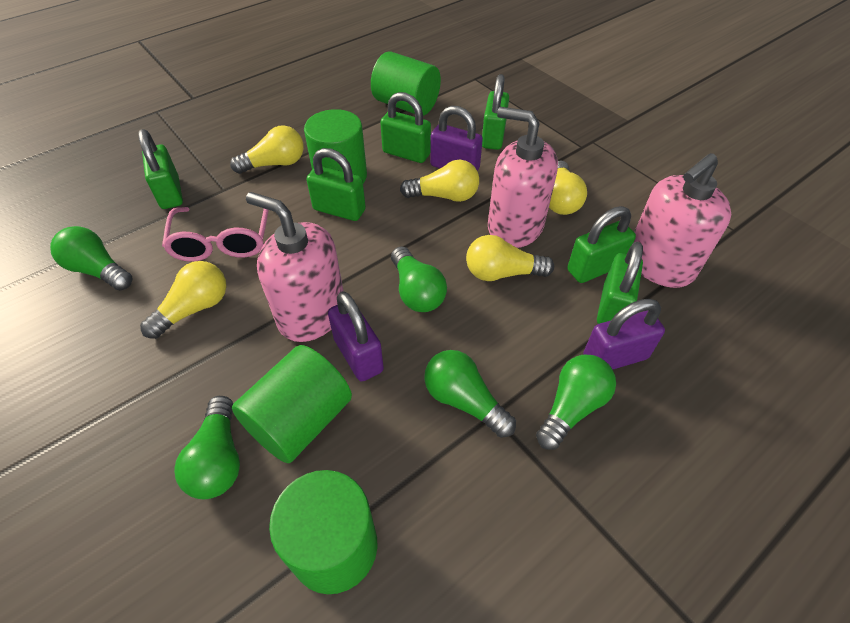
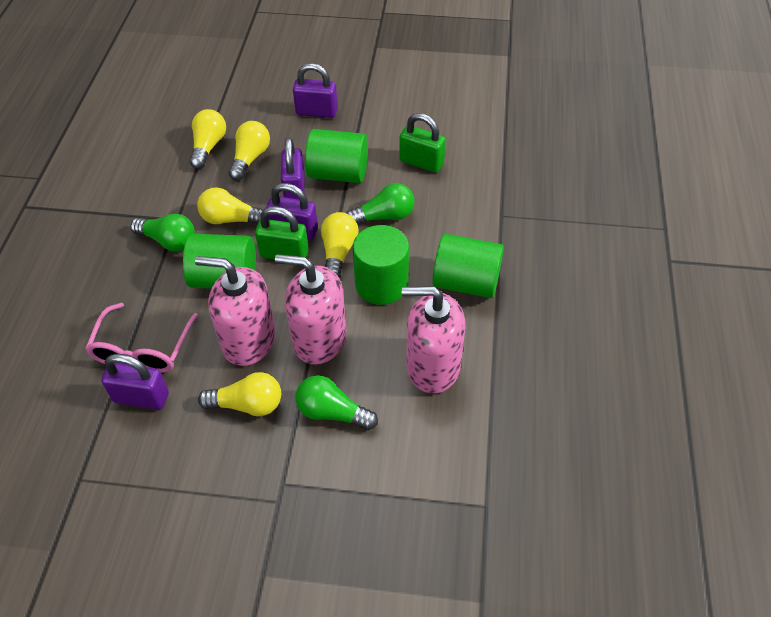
green light bulb: [50,226,133,290] [174,396,240,499] [391,246,447,312] [424,350,516,438] [536,355,616,450] = 5 -> [130,214,195,252] [295,375,378,430] [346,183,414,225] = 3
green padlock: [138,129,183,209] [307,148,366,221] [380,92,431,163] [482,74,509,150] [567,206,636,283] [597,242,643,324] = 6 -> [255,206,309,259] [399,113,446,173] = 2
purple padlock: [328,291,384,381] [430,106,483,171] [583,299,665,370] = 3 -> [101,354,169,410] [266,183,318,240] [281,137,305,200] [293,63,338,118] = 4

